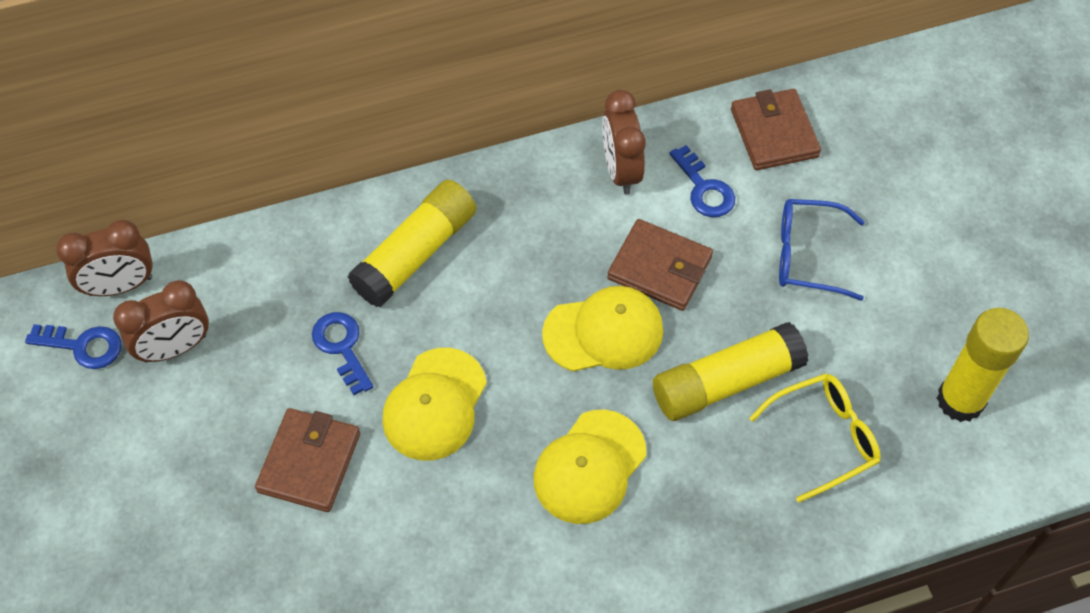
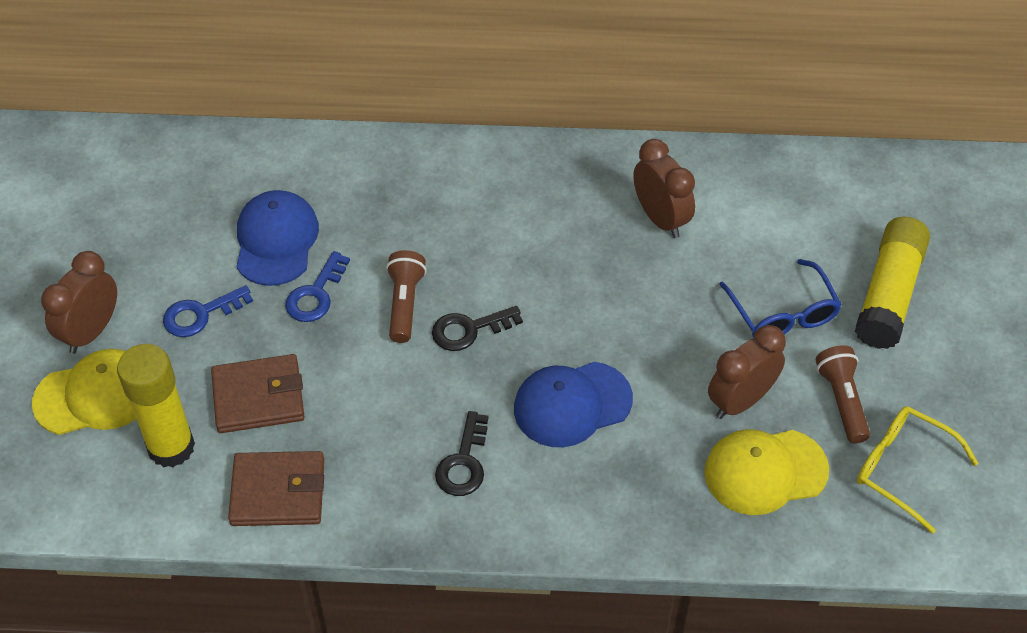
black key: none = 0 -> [432,306,523,351] [435,411,489,496] = 2
blue cap: none = 0 -> [236,190,319,286] [514,362,633,447] = 2
blue key: [25,324,122,369] [312,312,373,395] [669,145,735,217] = 3 -> [163,285,253,337] [285,251,350,322] = 2
brown flashlight: none = 0 -> [386,250,427,343] [815,345,870,444] = 2
brown wallet: [255,408,360,512] [607,219,713,311] [731,89,821,170] = 3 -> [211,354,305,433] [228,451,324,526] = 2
yellow cap: [382,348,487,461] [534,410,646,524] [542,286,663,372] = 3 -> [32,349,136,435] [704,429,829,515] = 2
yellow glue stick: [347,180,476,307] [653,322,808,421] [937,308,1029,422] = 3 -> [117,344,195,467] [855,217,930,349] = 2

